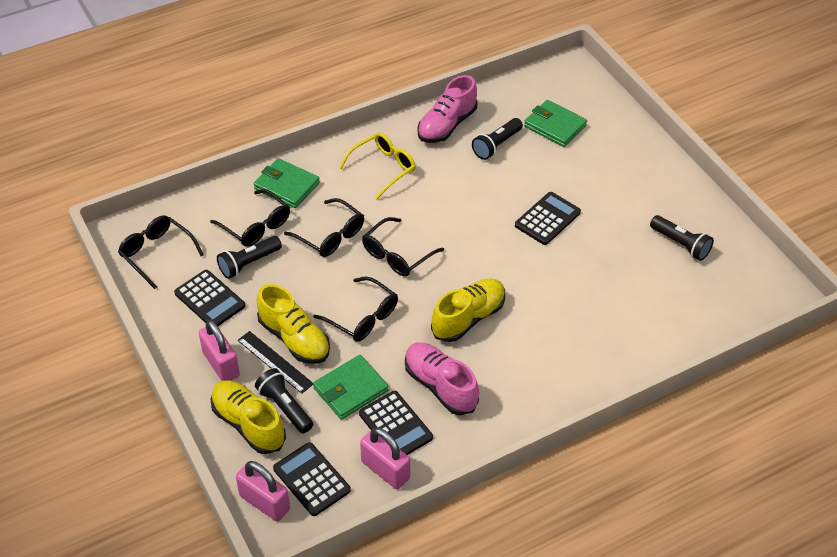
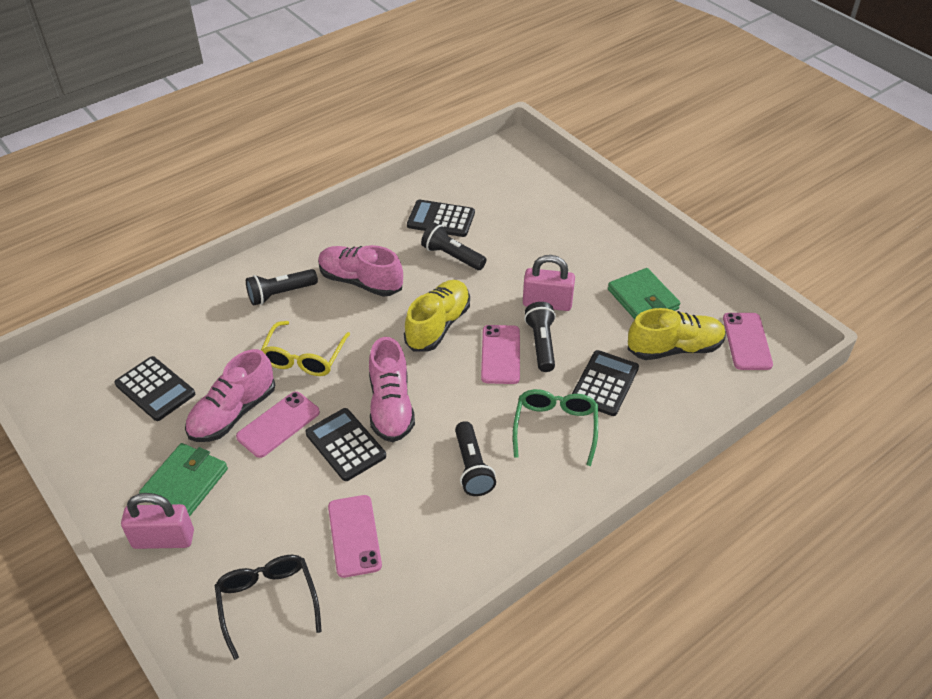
black glasses: [118,215,204,289] [210,189,290,247] [284,198,364,257] [313,277,398,342] [362,217,444,276] = 5 -> [215,555,322,660] = 1
black ruler: [238,331,313,394] = 1 -> none = 0
green glasses: none = 0 -> [513,389,598,466] = 1
green wallet: [254,158,320,208] [313,355,389,420] [524,100,587,147] = 3 -> [139,443,228,517] [608,268,680,319] = 2
pink padlock: [199,320,240,381] [236,461,290,521] [360,427,410,489] = 3 -> [121,493,194,549] [523,255,575,311] = 2
pink phone: none = 0 -> [236,391,320,458] [328,495,382,578] [481,325,520,384] [723,313,773,370] = 4
pink shoe: [405,342,479,415] [417,75,477,143] = 2 -> [185,349,275,442] [318,245,403,297] [369,337,415,442] = 3
yellow shoe: [211,380,286,454] [256,284,330,364] [431,278,505,342] = 3 -> [404,280,470,352] [628,308,726,360] = 2

